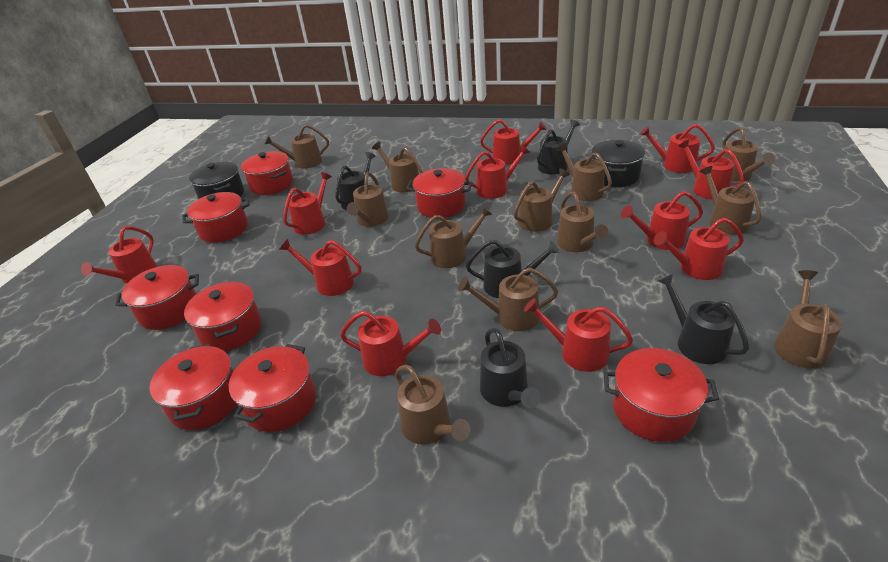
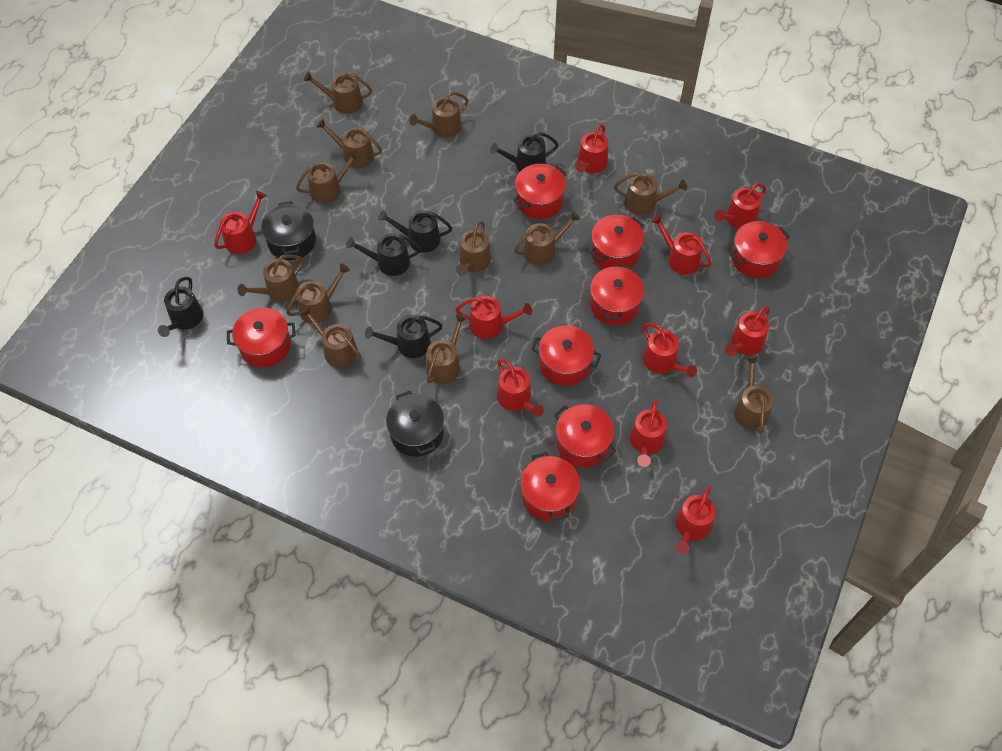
red watering can: [81,226,158,284] [279,239,361,296] [283,172,332,235] [340,311,441,376] [465,145,530,199] [480,119,547,165] [524,298,633,372] [621,191,703,250] [640,124,715,173] [654,218,744,280] [678,139,744,199] = 11 -> [214,191,267,254] [455,296,532,339] [497,359,544,417] [575,124,608,173] [630,399,667,467] [643,323,697,378] [651,215,712,275] [675,485,716,554] [714,183,766,229] [724,306,770,356] = 10

